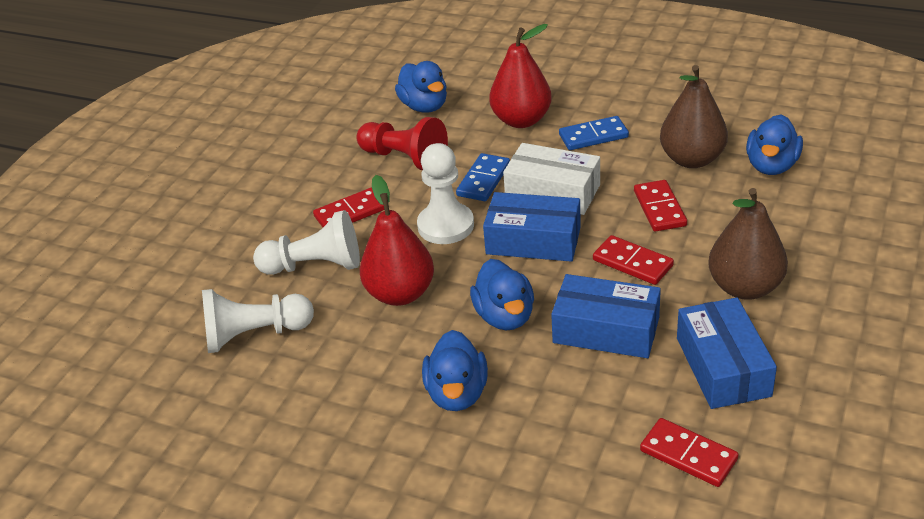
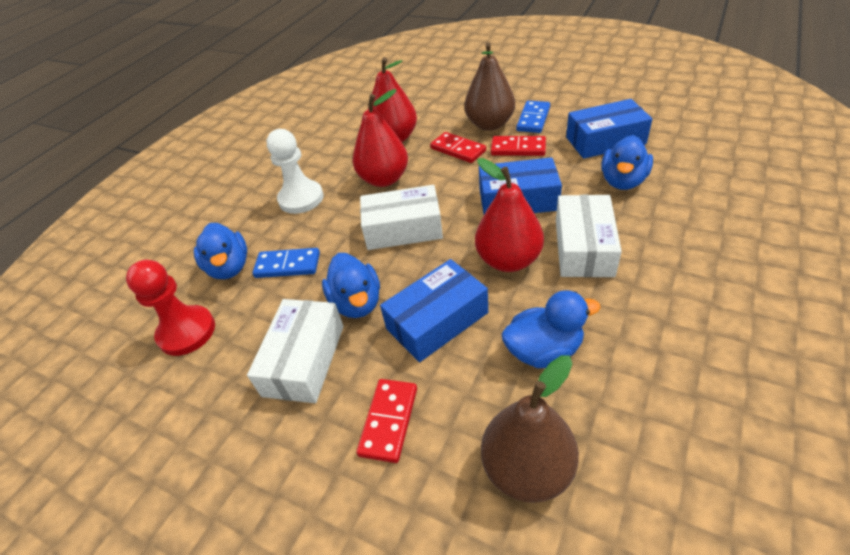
red domino: [313,188,384,227] [593,235,674,285] [634,180,687,232] [640,418,739,487] = 4 -> [356,379,417,463] [430,132,486,163] [491,136,546,156] = 3
red pear: [360,175,434,306] [489,24,552,128] = 2 -> [353,89,408,187] [368,57,417,142] [475,158,544,272] = 3
white box: [503,143,600,215] = 1 -> [247,299,344,403] [360,185,443,250] [556,195,622,277] = 3
white pawn: [202,289,314,353] [253,210,360,275] [417,143,474,244] = 3 -> [266,129,323,214] = 1

